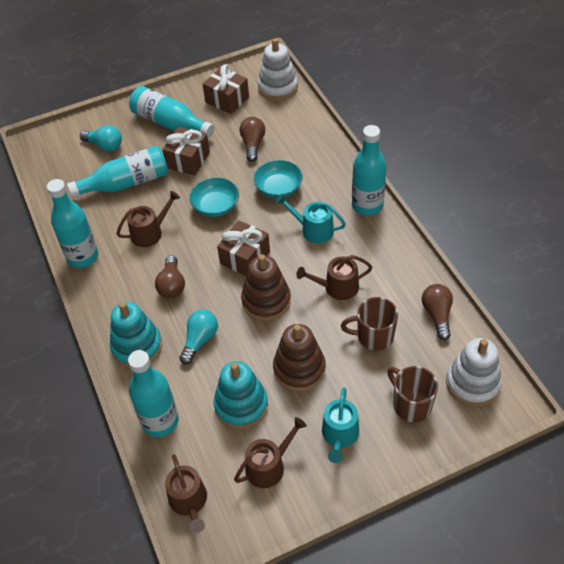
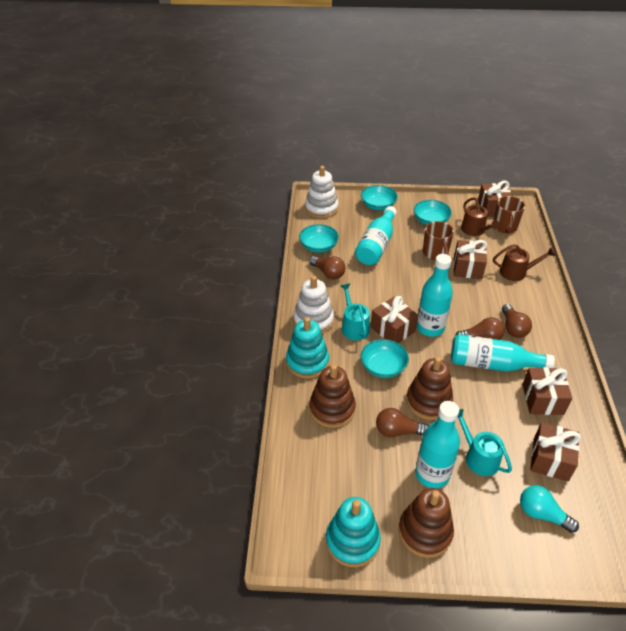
brown gift: [162,126,210,176] [203,64,249,114] [217,220,270,276] = 3 -> [370,296,418,343] [453,240,487,279] [478,181,512,217] [522,367,572,415] [530,422,581,481] = 5
brown light bulb: [155,255,185,298] [240,117,265,162] [422,284,453,340] = 3 -> [309,256,345,279] [376,408,429,437] [455,317,505,340] [502,304,532,338] = 4
brown stacking toy: [241,254,291,321] [273,324,326,391] = 2 -> [309,364,356,428] [399,488,454,558] [406,357,453,420] = 3
brown watering can: [116,191,180,247] [165,454,207,533] [234,417,307,488] [296,255,372,300] = 4 -> [461,197,499,236] [493,244,555,281] = 2
turquoise bottle: [47,179,98,268] [67,146,168,198] [128,350,179,437] [129,86,214,138] [352,125,386,216] = 5 -> [355,206,397,265] [415,401,460,489] [417,254,453,337] [451,334,555,372] = 4
turquoise bowl: [189,177,239,217] [254,160,303,199] = 2 -> [299,224,339,253] [361,185,398,210] [361,339,409,378] [414,200,452,225] = 4
turquoise light bulb: [80,125,122,151] [180,310,218,365] = 2 -> [520,485,579,533] = 1

